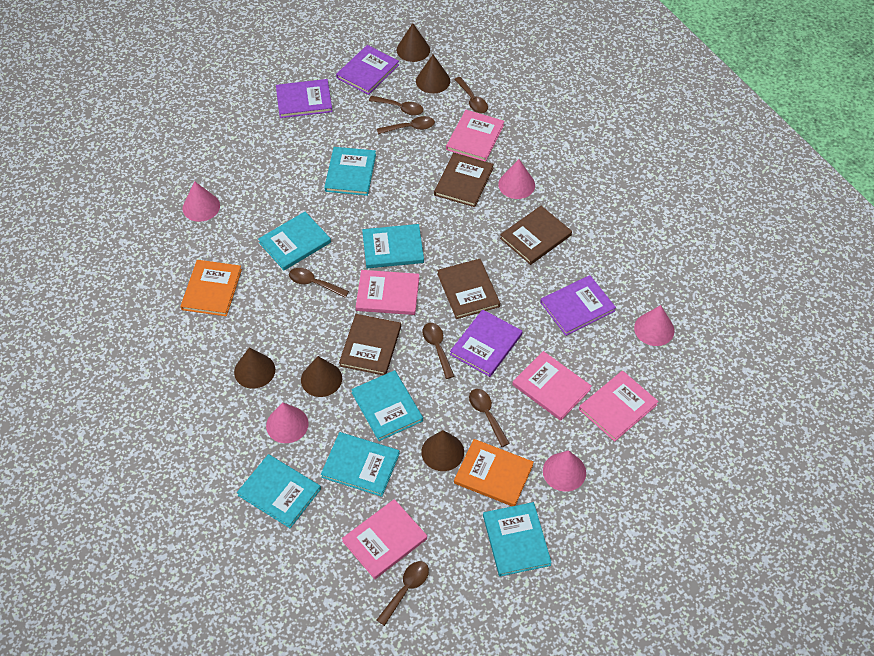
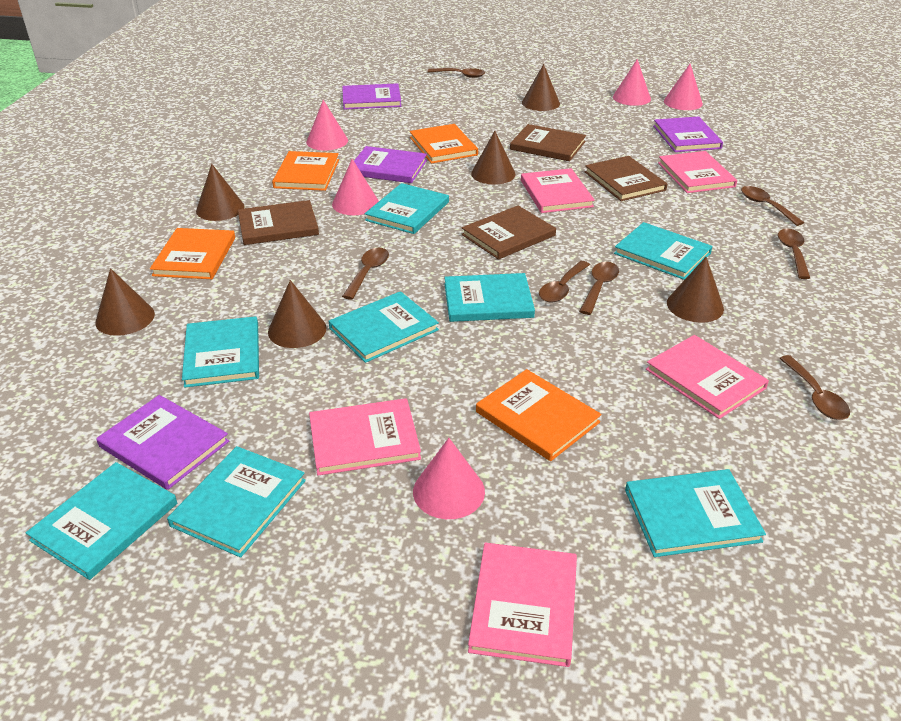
brown cone: [234,348,275,389] [301,356,342,397] [396,23,430,62] [416,55,450,94] [421,430,464,471] = 5 -> [95,268,155,336] [196,164,245,221] [268,280,327,348] [471,131,516,184] [522,64,560,111] [667,257,724,323] = 6
orange book: [181,260,242,316] [454,439,534,506] = 2 -> [150,228,235,279] [272,151,339,191] [410,124,478,164] [476,369,602,461] = 4
turquoise book: [237,454,321,528] [258,212,331,270] [321,432,400,497] [324,147,376,196] [351,370,423,441] [362,224,424,268] [483,502,552,577] = 7 -> [26,462,177,580] [167,446,306,558] [182,316,259,388] [329,291,439,363] [365,183,449,234] [444,273,535,322] [614,222,713,280] [625,469,766,557] = 8

